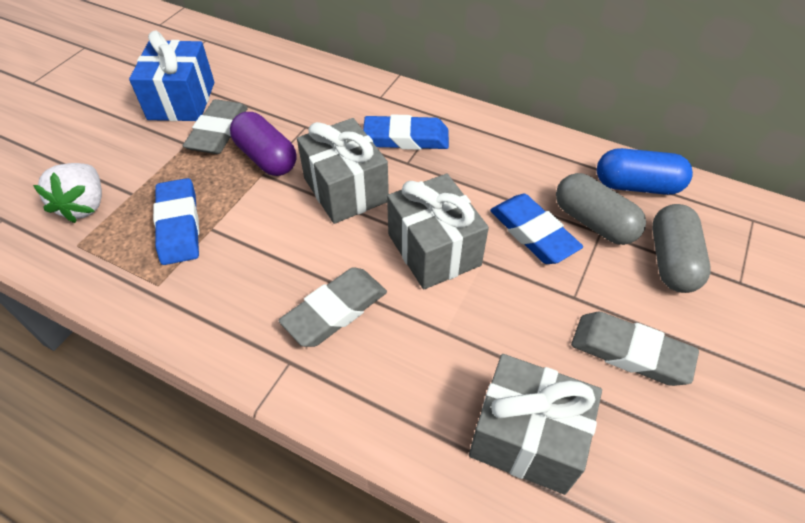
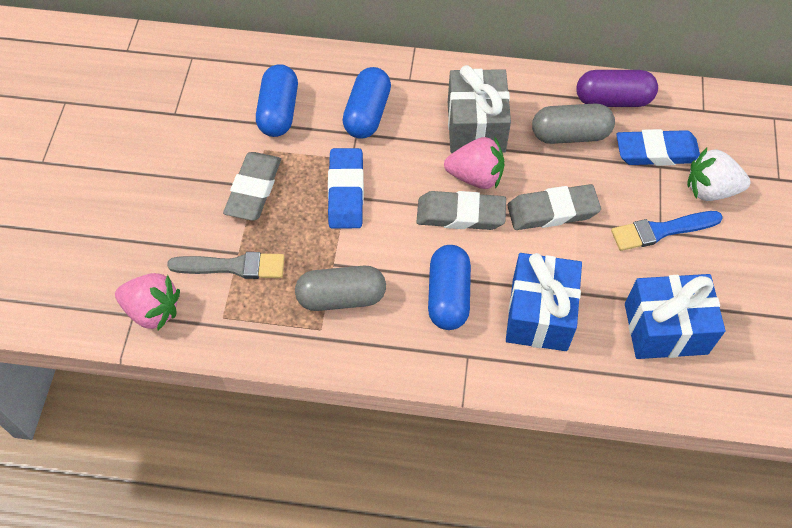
blue brush: none = 0 -> [611,211,723,251] = 1
blue capsule: [597,148,693,195] = 1 -> [256,64,298,137] [342,67,391,139] [428,245,471,330] = 3
blue eraser: [153,178,199,265] [363,114,449,150] [490,194,583,264] = 3 -> [328,148,364,229] [616,129,700,166] = 2
blue gift: [129,31,214,121] = 1 -> [506,253,582,351] [625,274,725,359] = 2
grey brush: none = 0 -> [167,252,285,279] = 1
grey gift: [297,118,389,224] [387,174,489,289] [469,354,602,495] = 3 -> [448,65,511,153] = 1
pink strawberry: none = 0 -> [115,273,180,331] [444,137,504,189] = 2

